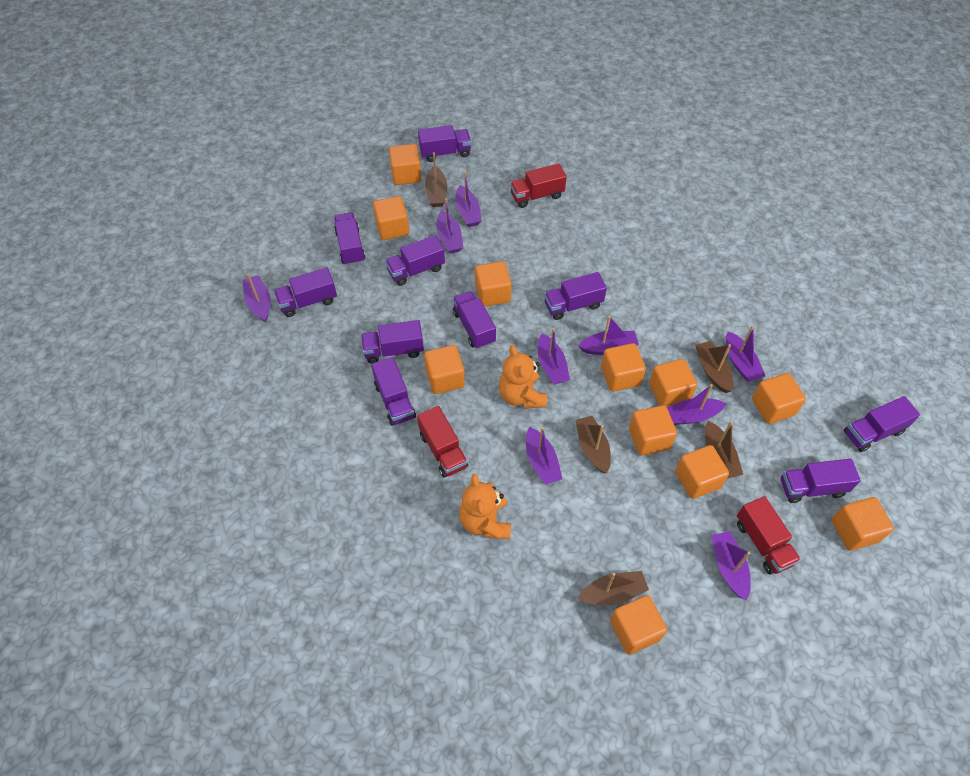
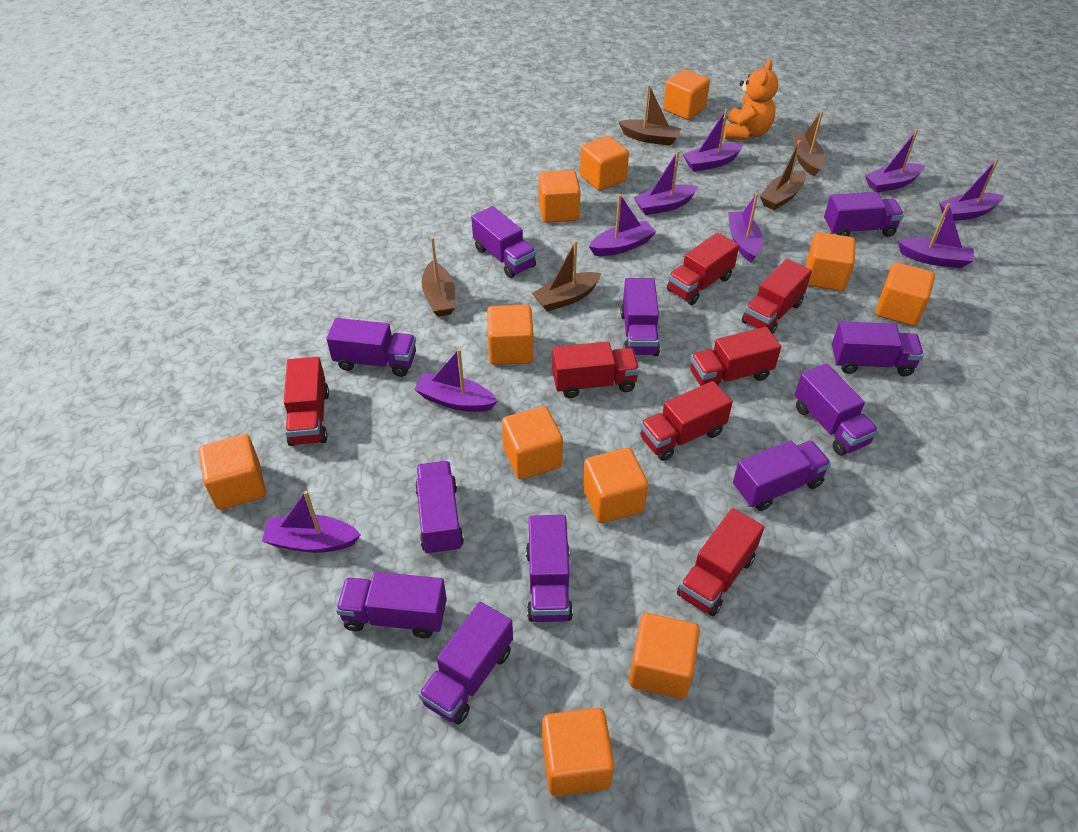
orange teddy bear: [459,474,511,539] [499,345,547,408] = 2 -> [724,60,778,140] = 1
purple truck: [274,267,337,317] [334,212,366,266] [361,320,424,364] [371,357,416,426] [385,235,445,286] [418,125,471,162] [453,291,496,349] [544,272,607,320] [781,459,861,503] [844,396,920,452] = 10 -> [326,318,416,377] [336,572,447,638] [415,461,464,555] [419,602,513,724] [471,206,536,278] [526,515,573,622] [620,278,660,356] [733,440,831,511] [795,364,879,456] [824,192,904,237] [832,321,924,376] = 11
red truck: [417,406,468,478] [510,163,567,208] [737,496,801,574] = 3 -> [284,357,329,446] [552,341,640,398] [640,381,733,461] [667,233,739,305] [677,508,764,616] [690,327,781,386] [742,259,812,334] = 7

